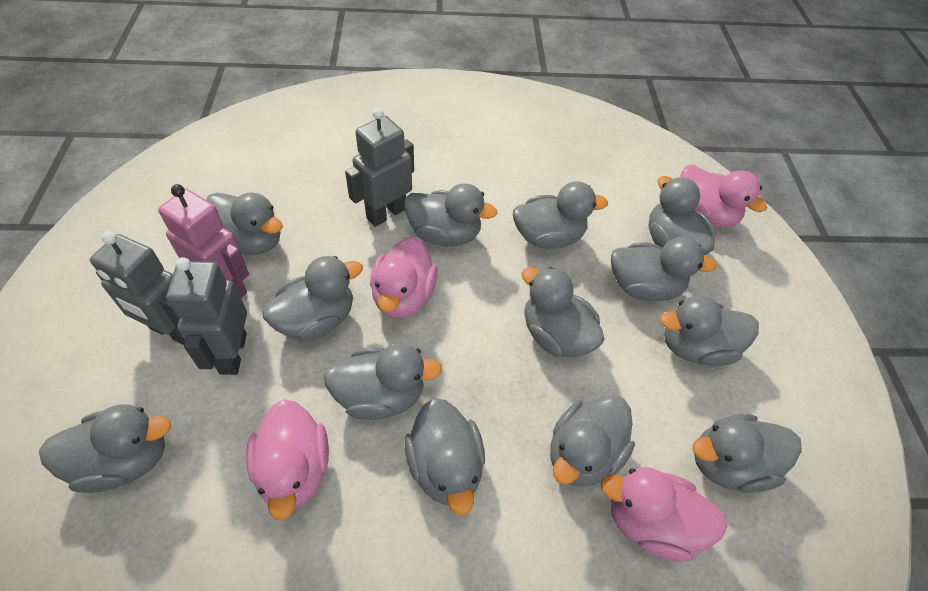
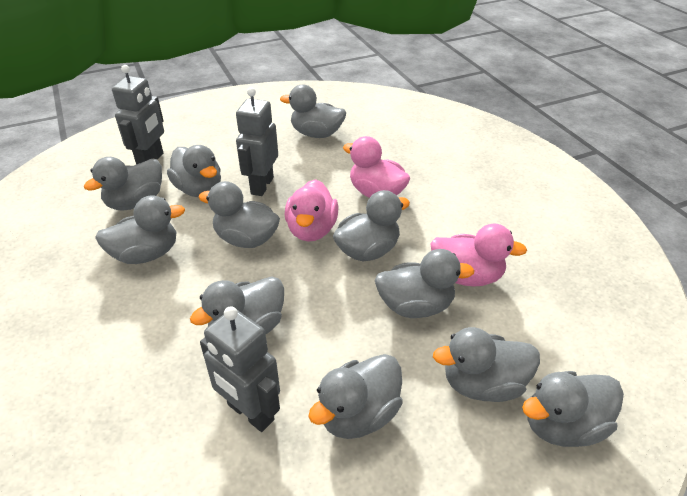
grey duck: [39,404,171,493] [206,193,283,255] [263,256,363,341] [323,343,442,420] [404,183,498,246] [405,398,485,515] [513,182,608,249] [522,267,605,357] [550,395,635,487] [611,237,717,301] [649,176,716,255] [660,295,759,366] [692,414,802,493] = 13 -> [84,157,162,211] [95,195,185,264] [167,145,221,197] [190,276,284,334] [198,181,280,248] [280,85,346,138] [308,354,403,439] [333,190,410,261] [375,249,475,318] [433,327,540,402] [522,371,624,447] = 11
pink duck: [246,399,329,521] [370,236,438,318] [600,467,727,561] [680,165,767,228] = 4 -> [285,179,339,241] [343,136,410,198] [430,224,527,287] = 3
pink robot: [158,184,249,298] = 1 -> none = 0

